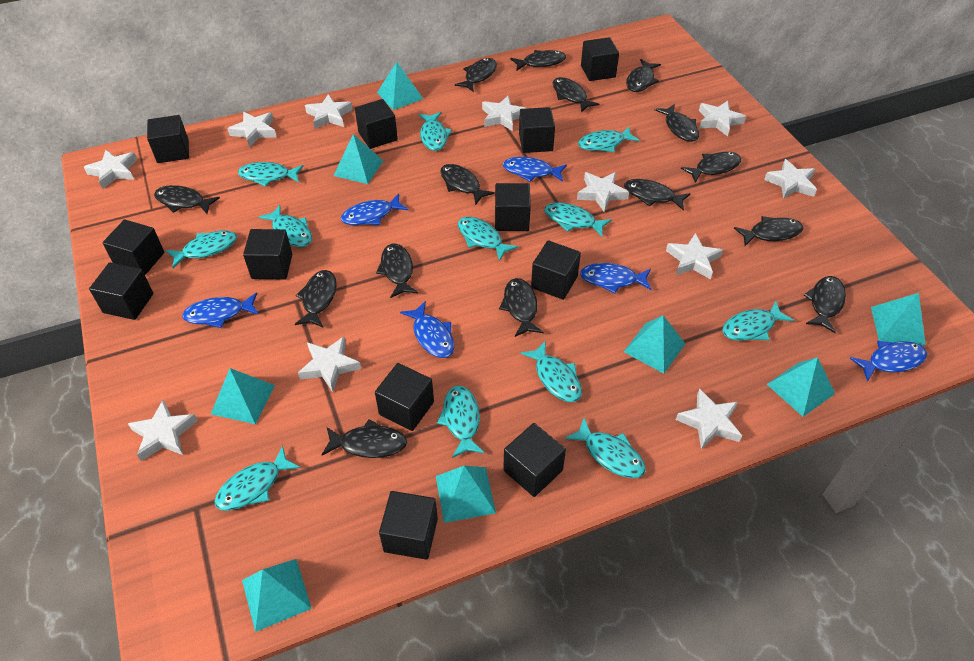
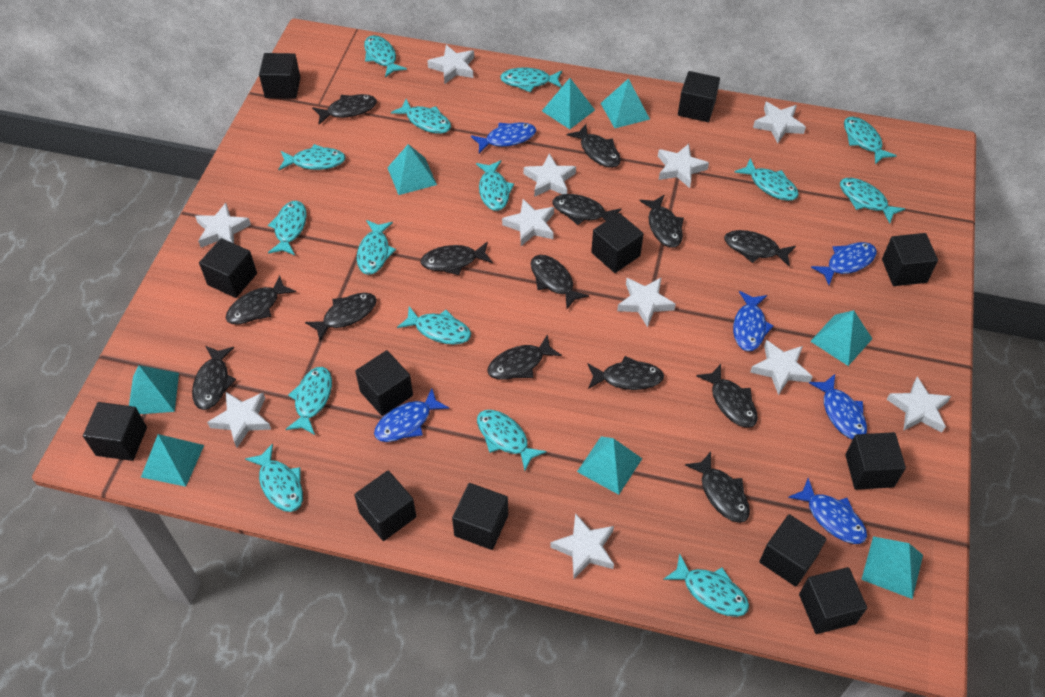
black fish: [154,185,220,214] [295,270,337,327] [322,419,407,458] [376,244,418,298] [440,164,495,205] [455,58,497,92] [499,278,544,337] [510,50,566,71] [553,77,599,113] [624,179,690,211] [626,59,661,92] [655,104,699,142] [681,152,741,183] [734,216,803,246] [804,276,846,333] = 15 -> [192,346,236,410] [226,275,296,325] [305,293,377,341] [312,94,377,124] [420,241,493,275] [487,335,562,380] [531,255,589,309] [552,194,621,225] [566,124,621,168] [587,356,664,390] [639,195,684,248] [685,452,750,523] [696,364,758,428] [724,230,796,267] = 14
turquoise fish: [165,230,237,268] [214,445,301,511] [238,162,303,187] [259,205,312,247] [418,112,452,151] [437,386,485,458] [458,217,518,261] [520,341,582,402] [544,203,612,236] [565,418,646,478] [578,127,639,152] [722,301,794,341] = 12 -> [245,443,303,512] [268,201,307,255] [278,144,346,170] [285,367,332,435] [357,220,396,275] [364,35,407,77] [391,99,451,134] [397,306,471,345] [476,160,514,211] [477,410,547,471] [500,67,562,93] [663,553,749,617] [734,158,799,201] [840,178,905,223] [844,117,897,165] = 15

